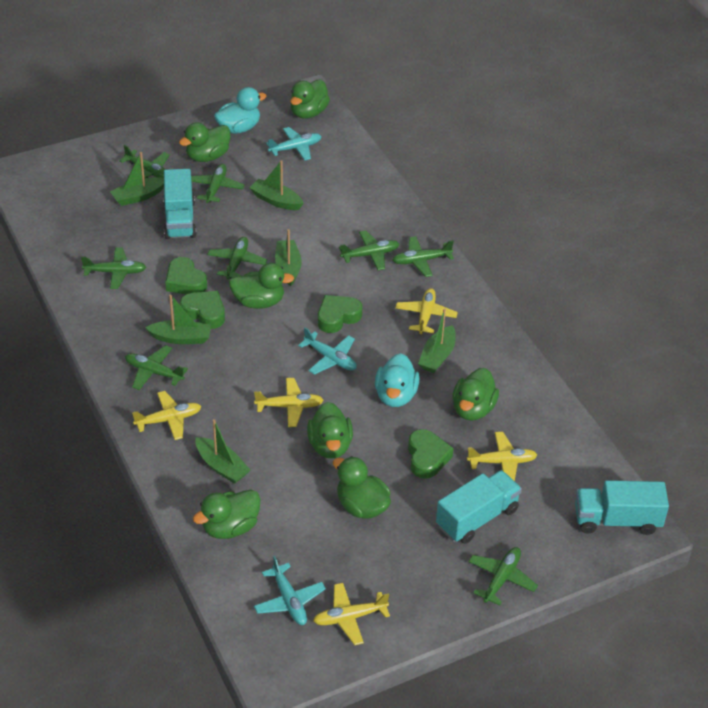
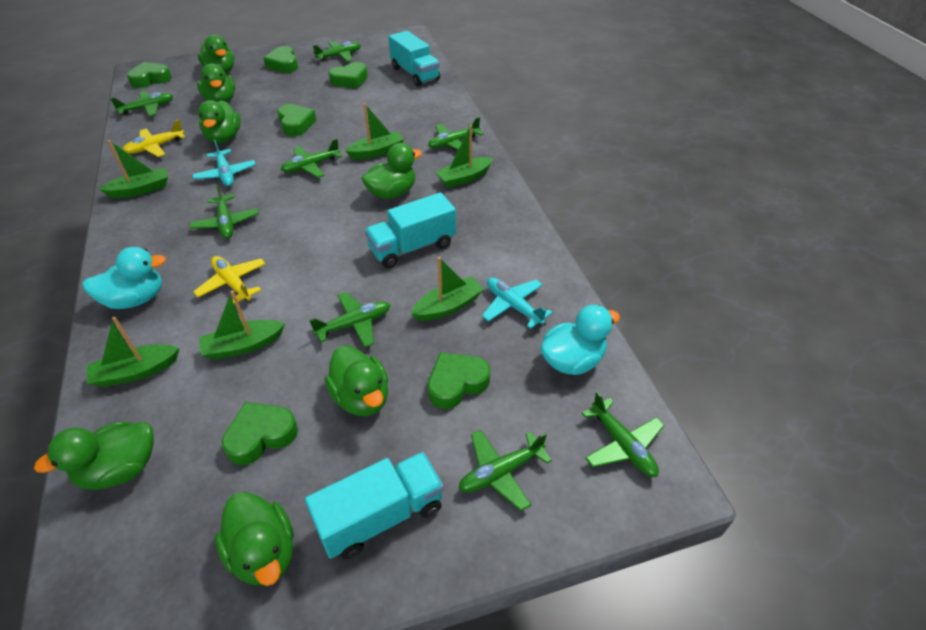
green heart: [165,257,207,294] [180,291,225,329] [318,295,362,333] [408,429,454,479] = 4 -> [127,62,172,88] [222,402,298,465] [264,46,298,73] [277,104,317,136] [328,62,368,88] [428,353,490,409] = 6
turquoise plane: [254,556,326,625] [266,127,322,161] [298,327,357,375] = 3 -> [192,140,256,186] [482,278,552,329] = 2
yellow plane: [132,391,202,440] [254,378,324,427] [313,583,390,645] [395,288,458,334] [467,432,537,481] = 5 -> [123,120,185,157] [193,256,266,304] = 2

